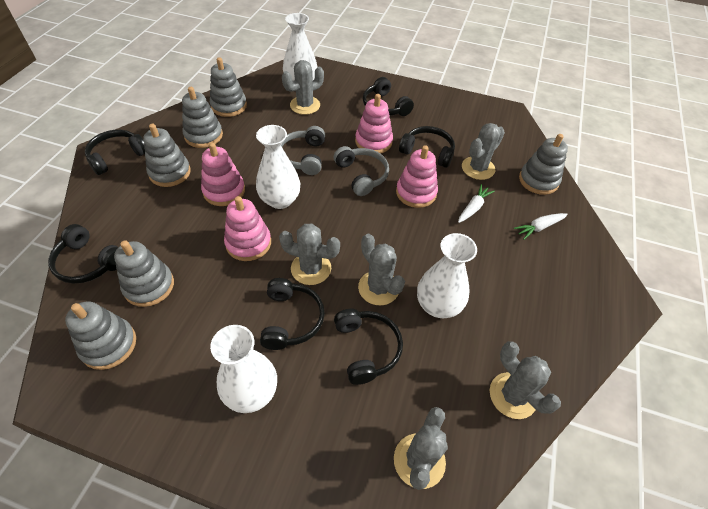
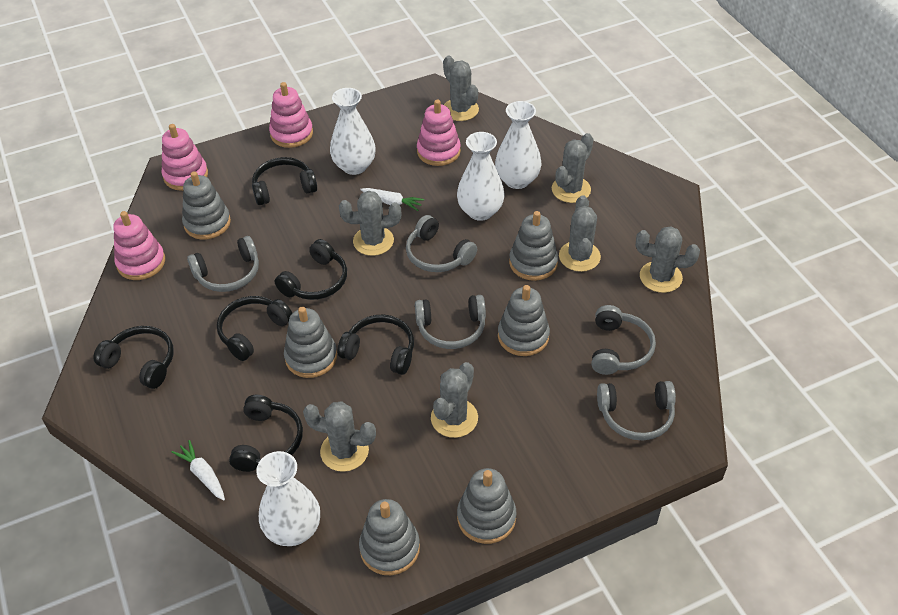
grey cactus: [279,223,340,285] [282,60,324,115] [358,234,405,305] [394,407,448,490] [462,123,505,180] [490,341,561,419] = 6 -> [303,402,376,472] [339,191,401,256] [431,362,478,438] [443,56,479,121] [552,133,593,203] [559,195,601,272] [636,226,700,293] = 7
grey headphones: [281,126,325,175] [334,146,389,196] = 2 -> [187,236,259,292] [406,215,477,272] [415,295,486,349] [591,305,656,375] [597,381,676,440] = 5

